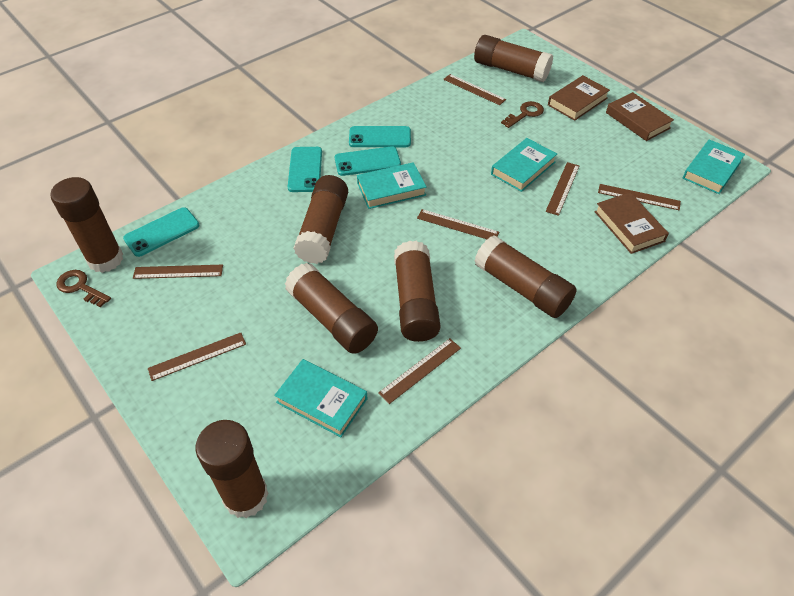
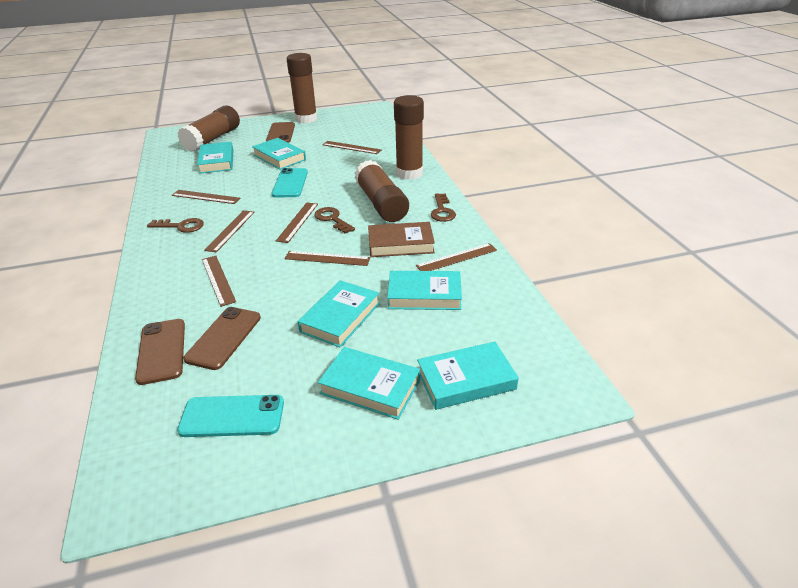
brown book: [548,75,610,121] [595,192,669,254] [606,92,674,141] = 3 -> [368,222,435,257] = 1
brown glue stick: [50,177,123,273] [195,420,269,518] [285,263,378,354] [293,175,348,264] [394,241,440,342] [474,35,553,82] [474,235,577,318] = 7 -> [178,106,240,152] [287,53,318,124] [354,160,409,222] [394,95,424,180] = 4
brown key: [56,270,111,307] [501,101,544,128] = 2 -> [147,218,204,233] [314,207,355,233] [431,193,456,222] = 3
brown phone: none = 0 -> [135,319,185,385] [183,307,261,370] [266,122,295,143] = 3
turquoise book: [274,359,367,437] [357,162,427,209] [491,138,557,192] [683,139,745,194] = 4 -> [197,142,233,174] [252,138,306,170] [298,280,380,347] [318,347,420,420] [387,271,462,310] [417,342,519,410] = 6
turquoise phone: [123,207,199,257] [288,147,322,192] [335,146,401,176] [349,126,411,147] = 4 -> [177,395,284,437] [272,168,308,197] = 2

